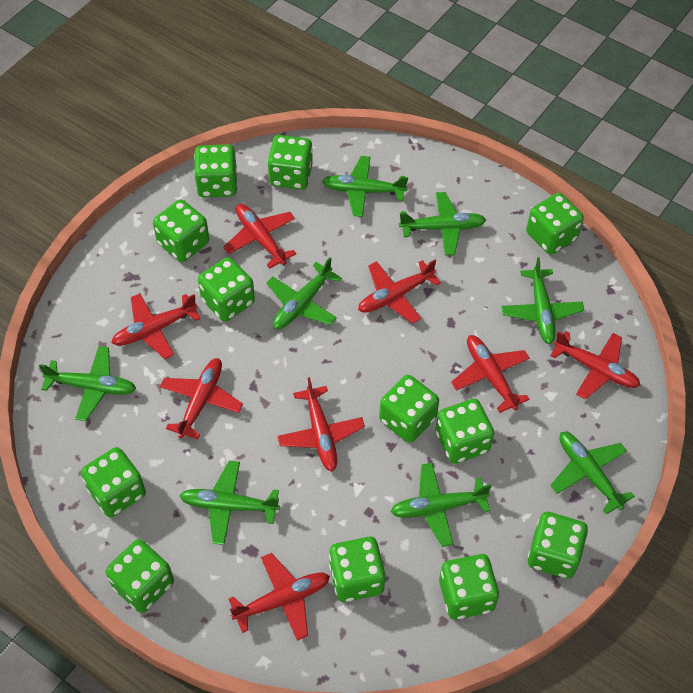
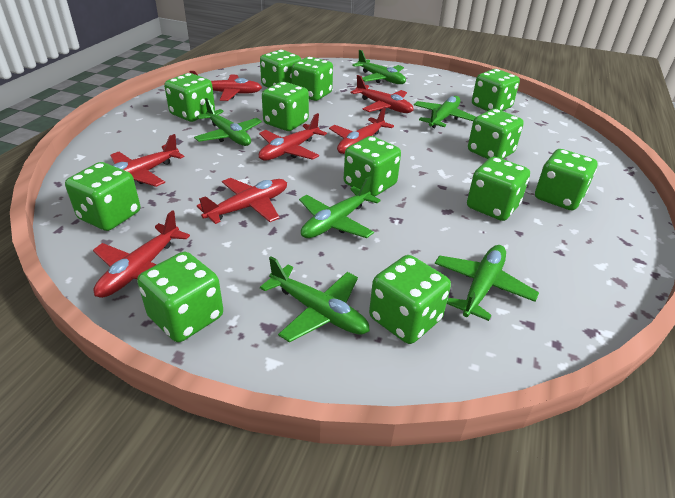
green plane: [39,346,136,421] [180,461,280,545] [266,257,341,329] [322,156,408,217] [390,463,492,547] [399,192,486,255] [502,257,584,344] [550,432,635,515] = 8 -> [194,98,262,146] [260,256,370,343] [299,176,381,238] [352,50,406,84] [414,96,476,128] [435,245,539,321] = 6
red plane: [111,293,201,359] [160,358,243,440] [223,204,297,269] [229,553,330,641] [277,377,365,471] [358,260,441,323] [451,335,530,413] [550,331,640,400] = 8 -> [93,210,190,298] [110,134,184,187] [189,71,262,101] [197,178,287,224] [259,113,327,161] [329,107,394,154] [350,75,414,113] = 7

